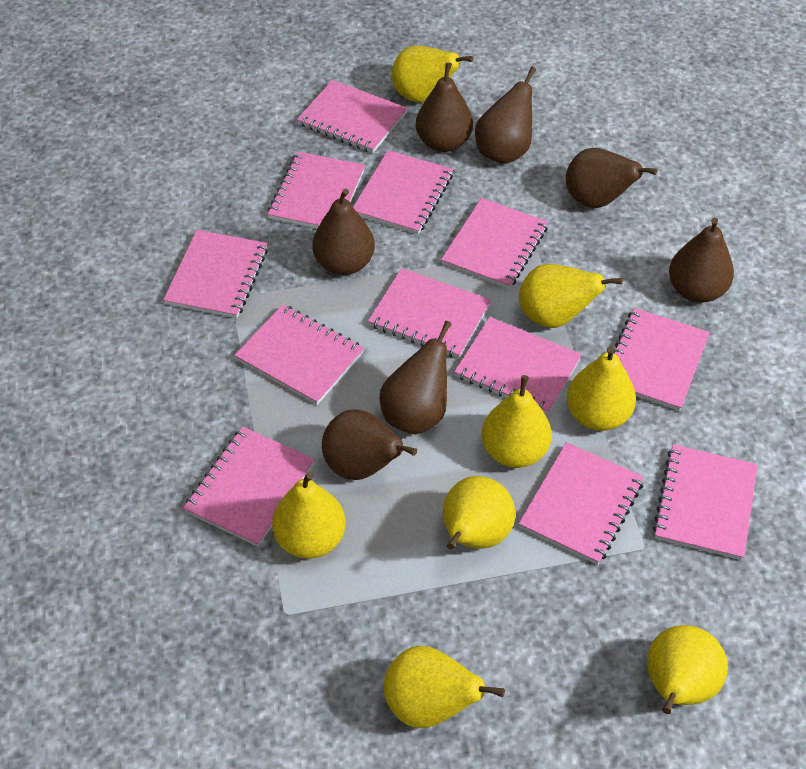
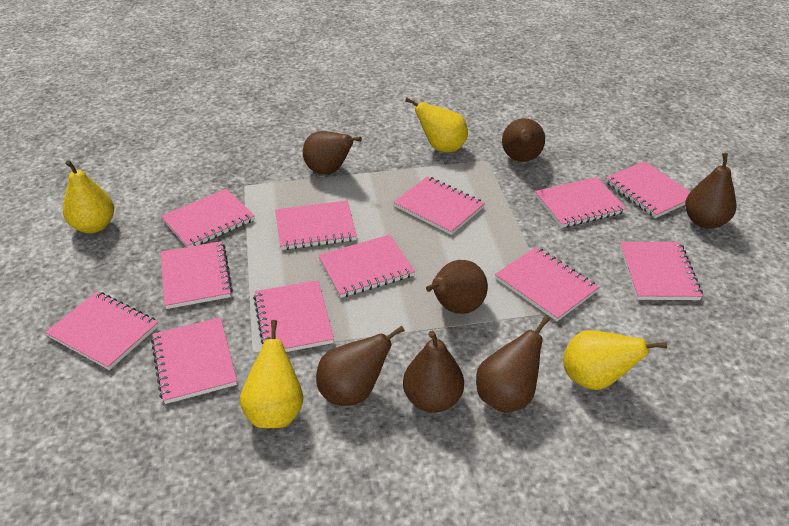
yellow pear: [272,472,346,559] [383,646,505,728] [391,46,473,102] [443,476,515,550] [482,375,552,468] [519,264,623,328] [567,346,636,431] [647,625,728,714] = 8 -> [63,160,114,233] [240,320,303,428] [405,98,468,152] [563,330,667,390] = 4

